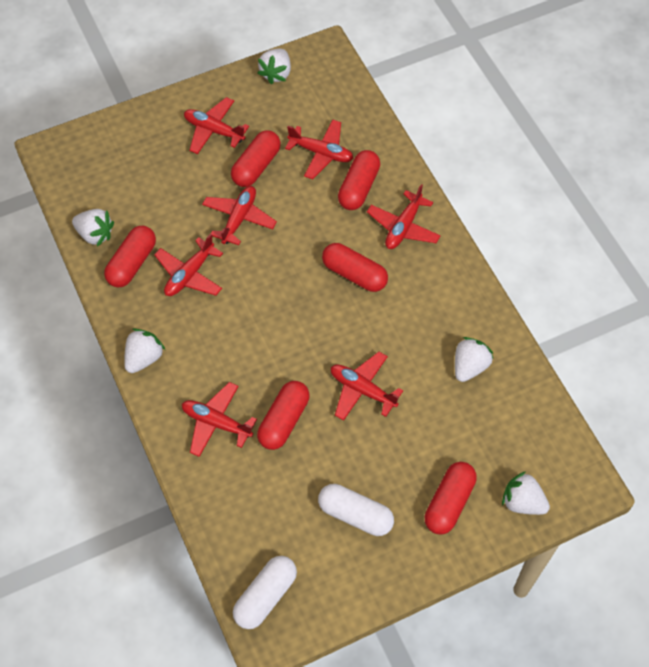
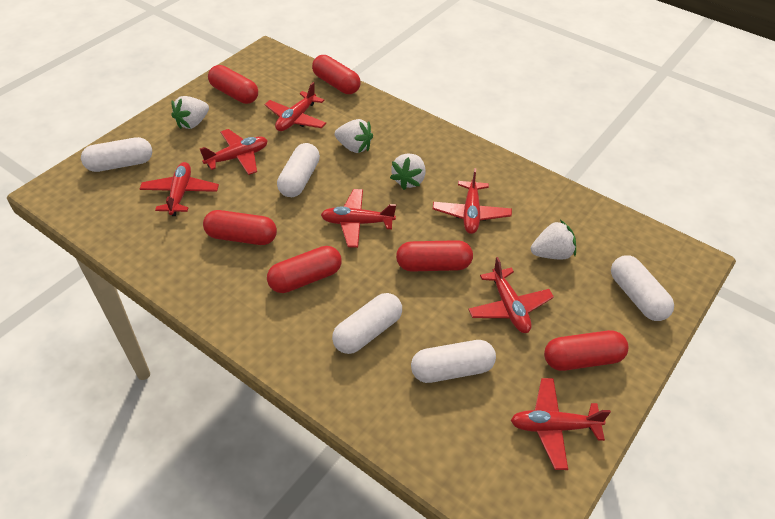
white capsule: [233,556,297,629] [318,484,394,536] = 2 -> [81,137,152,172] [277,143,320,197] [332,293,402,354] [411,340,496,383] [611,255,674,321] = 5
white strawberry: [72,209,114,247] [124,328,165,373] [258,48,291,84] [455,337,494,382] [502,471,550,515] = 5 -> [171,96,209,129] [335,119,373,153] [390,154,425,190] [531,220,576,260] = 4

